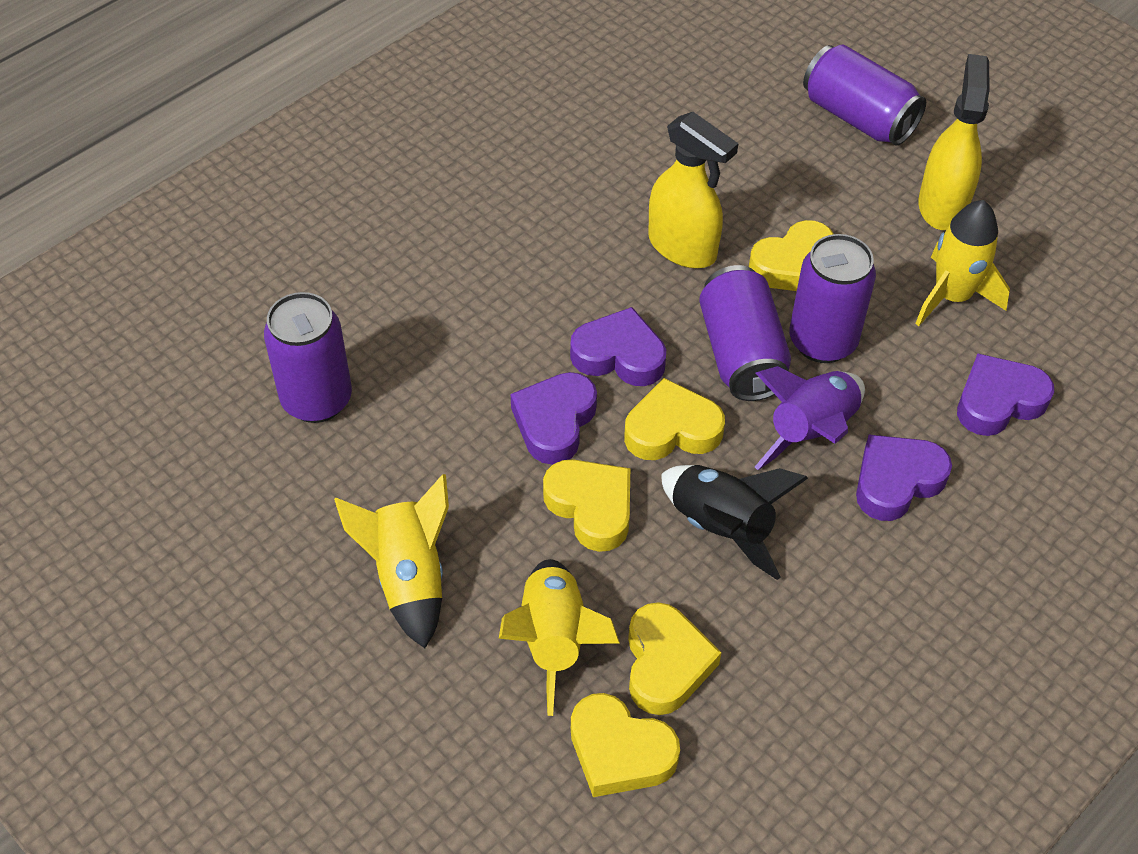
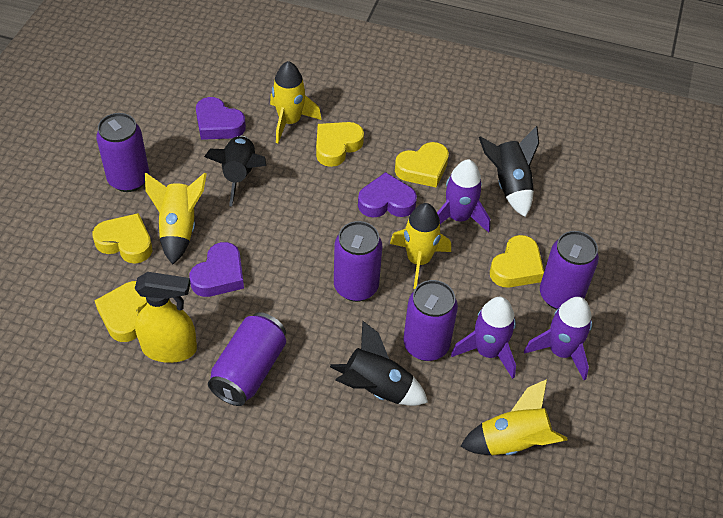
black rocket: [661,465,808,580] = 1 -> [204,136,266,207] [330,320,428,406] [479,126,539,217] = 3
purple can: [264,292,352,423] [699,265,791,401] [789,234,876,363] [803,44,926,146] = 4 -> [96,113,149,192] [208,312,286,406] [334,221,382,302] [403,280,458,361] [540,231,599,310] = 5
purple heart: [511,372,597,465] [570,307,666,386] [856,435,952,521] [957,354,1054,436] = 4 -> [189,242,244,297] [196,97,246,140] [358,172,417,218] = 3
purple rocket: [755,366,865,470] = 1 -> [437,159,490,233] [451,297,516,379] [524,297,592,380] = 3
yellow rocket: [334,474,449,648] [499,559,620,716] [915,200,1010,326] = 3 -> [145,172,207,264] [270,61,322,143] [390,203,451,289] [460,379,568,455] = 4
yellow spray bottle: [648,112,738,268] [918,54,989,230] = 2 -> [135,272,197,363] = 1

